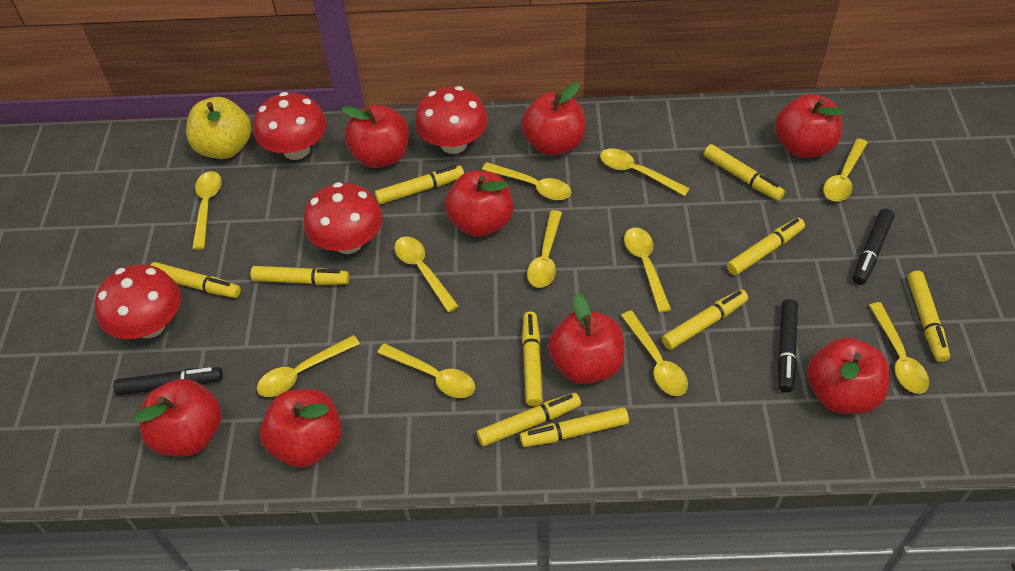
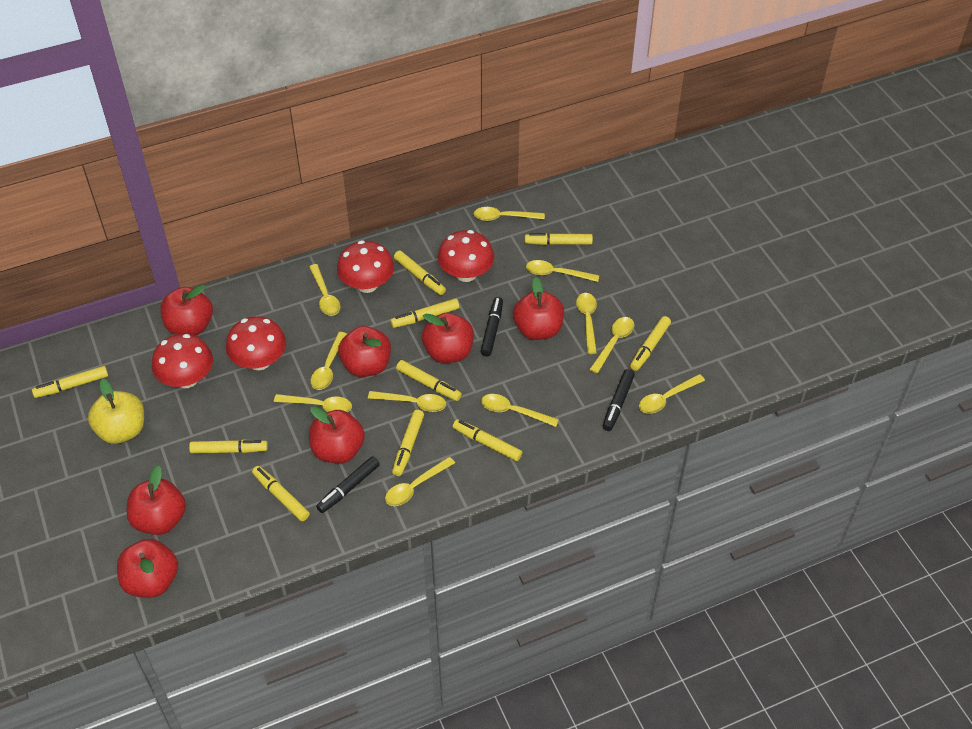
red apple: [134,379,222,457] [260,389,342,468] [341,105,409,168] [445,171,513,237] [521,82,585,156] [548,292,625,384] [775,94,844,158] [807,337,890,414] = 8 -> [117,539,178,598] [127,466,186,535] [160,285,213,336] [309,407,365,464] [338,326,391,377] [422,313,474,363] [513,277,564,340] = 7

